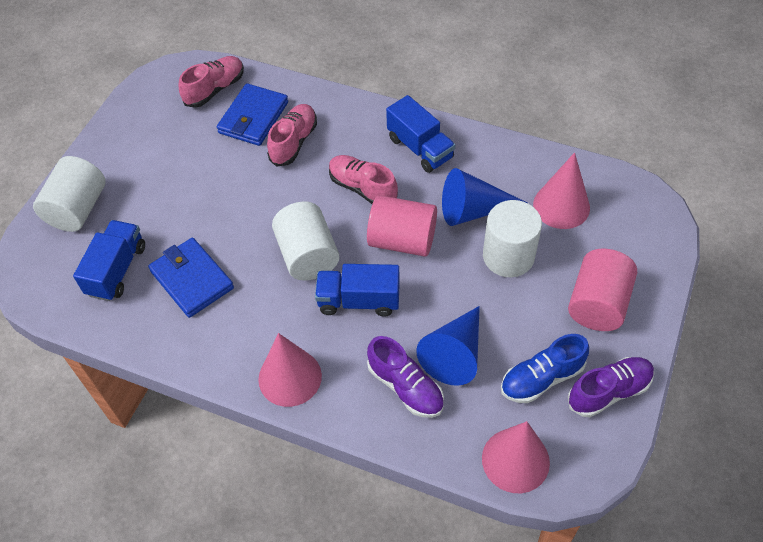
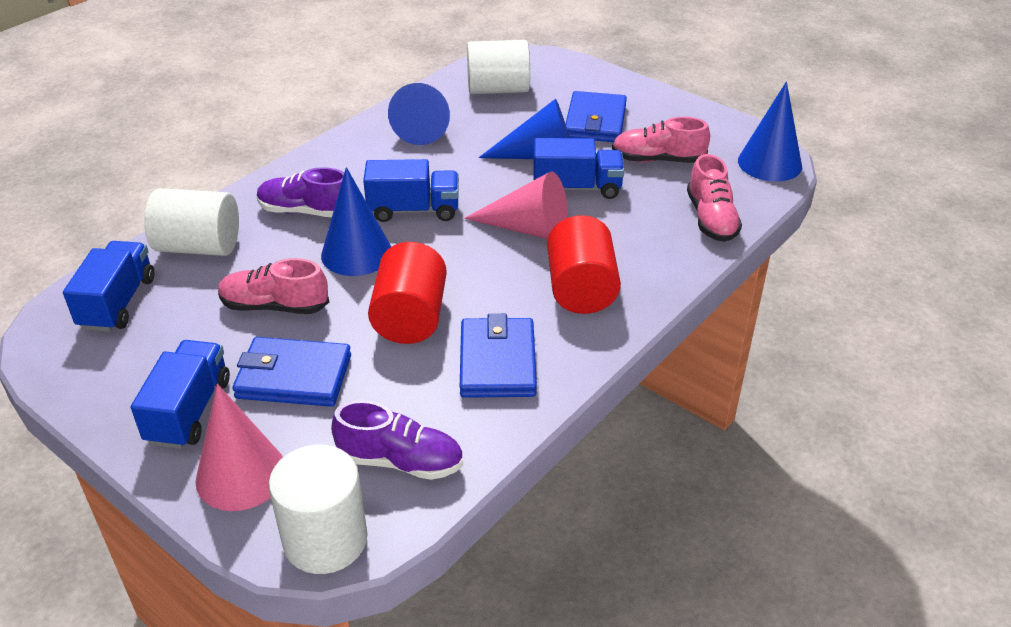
blue cone: [416,306,480,386] [442,168,527,226] = 2 -> [321,167,391,276] [388,83,450,145] [479,99,569,159] [738,81,802,182] = 4
blue shoe: [501,334,589,403] = 1 -> none = 0
blue truck: [73,220,145,301] [315,264,400,317] [386,95,455,173] = 3 -> [63,241,155,332] [131,340,230,449] [363,159,459,222] [533,138,625,199] = 4
blue wallet: [148,238,234,318] [217,83,288,146] = 2 -> [232,337,351,407] [460,314,537,398] [565,91,627,142] = 3
pink cone: [258,333,322,407] [482,421,550,493] [533,152,590,229] = 3 -> [196,384,283,511] [464,171,568,239] = 2
pink cylinder: [367,195,437,257] [568,249,637,331] = 2 -> none = 0
red cylinder: none = 0 -> [368,242,447,344] [547,215,621,314] = 2

